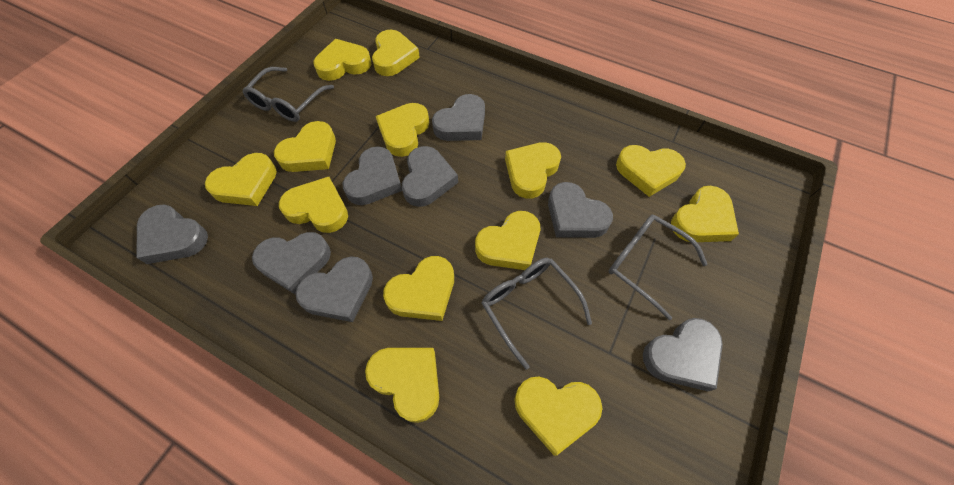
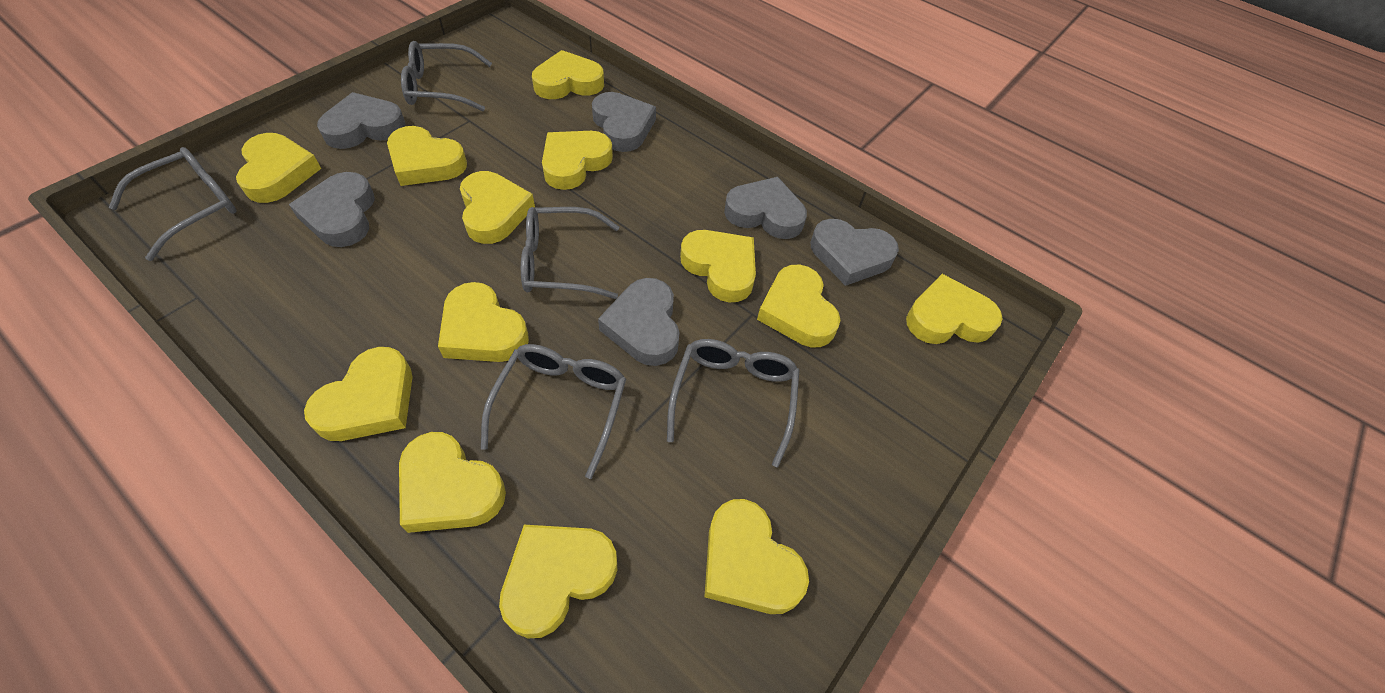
grey glasses: [242,67,334,122] [481,258,592,370] [609,215,707,320] = 3 -> [109,147,237,261] [401,41,492,111] [481,344,626,479] [521,207,619,299] [667,339,799,467] = 5
grey heart: [136,204,208,264] [252,232,331,294] [295,256,373,322] [342,147,402,205] [402,146,458,207] [432,94,485,141] [548,182,613,238] [643,318,723,391] = 8 -> [289,172,375,247] [317,92,406,149] [592,92,656,152] [598,278,680,366] [724,177,807,239] [811,219,899,286] = 6

